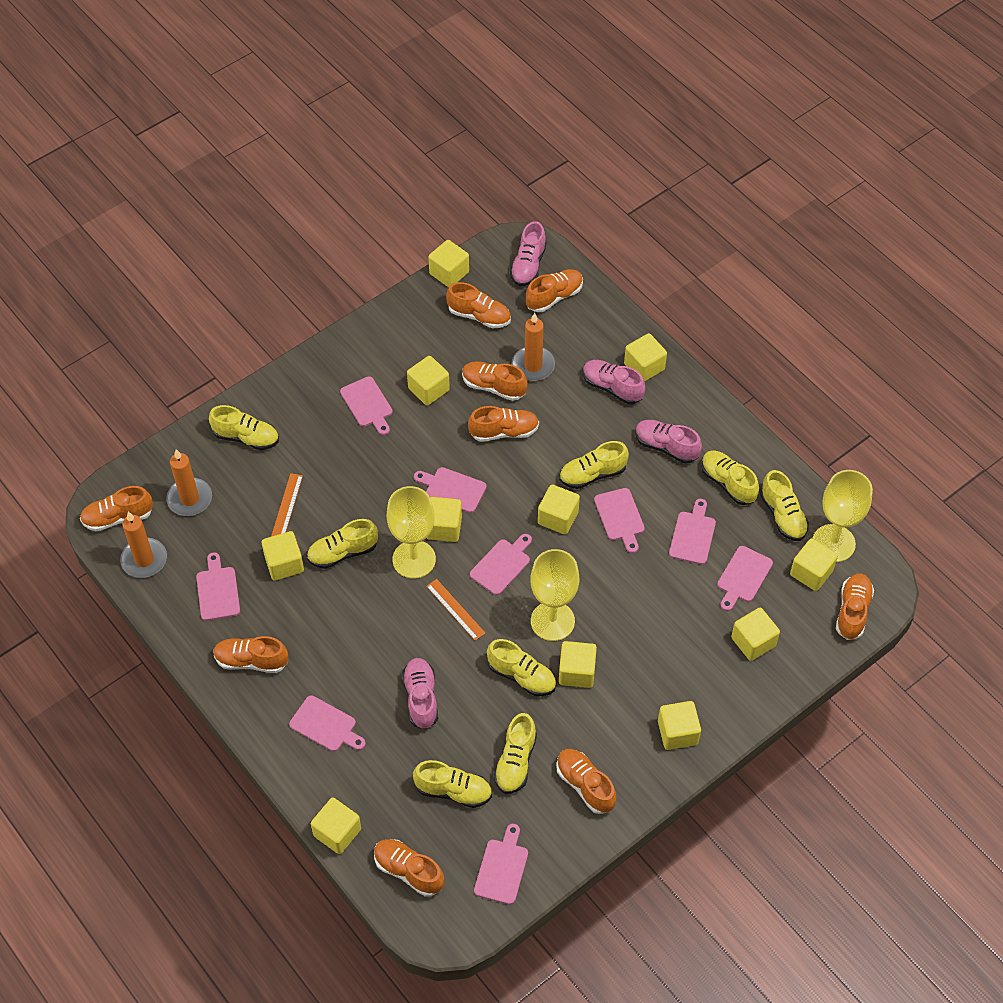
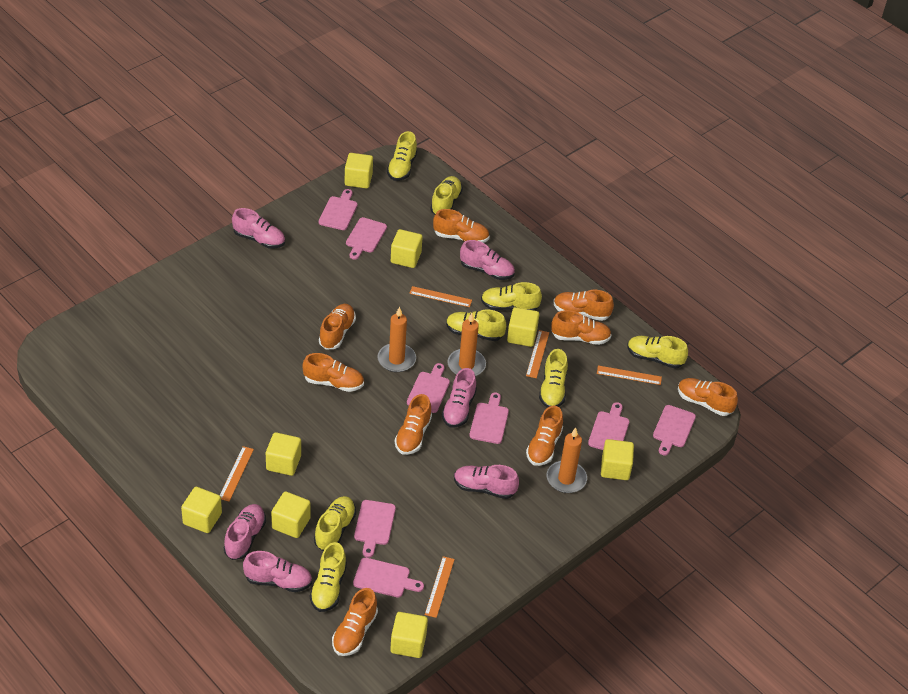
orange ruler: [271,473,303,537] [426,579,485,640] = 2 -> [220,446,254,501] [409,286,472,307] [425,556,455,618] [526,330,549,378] [597,365,662,385] = 5
pink cutting board: [196,552,240,621] [289,695,366,751] [340,376,393,435] [414,467,487,513] [470,534,532,595] [474,824,528,905] [594,488,645,553] [669,499,716,565] [717,546,773,611] = 9 -> [319,189,358,230] [346,217,387,260] [353,558,424,598] [354,500,396,558] [407,363,450,413] [469,392,509,444] [588,402,629,450] [653,405,696,456] = 8
pink shoe: [402,658,438,730] [510,221,546,286] [583,360,645,404] [635,420,702,464] = 4 -> [224,504,266,560] [232,208,285,249] [243,551,312,592] [442,368,477,428] [454,465,519,499] [460,240,515,280] = 6
yellow cube: [262,531,304,581] [311,797,361,854] [407,356,450,406] [427,497,462,542] [428,240,469,287] [538,485,580,535] [559,641,597,688] [624,333,667,382] [658,701,701,750] [731,608,780,661] [790,538,838,591] = 11 -> [181,487,222,533] [266,432,301,476] [271,491,311,538] [345,153,373,189] [390,612,428,658] [391,229,422,268] [507,307,539,347] [601,439,634,480] = 8
yellow goblet: [387,486,436,579] [530,549,579,641] [812,470,873,562] = 3 -> none = 0

